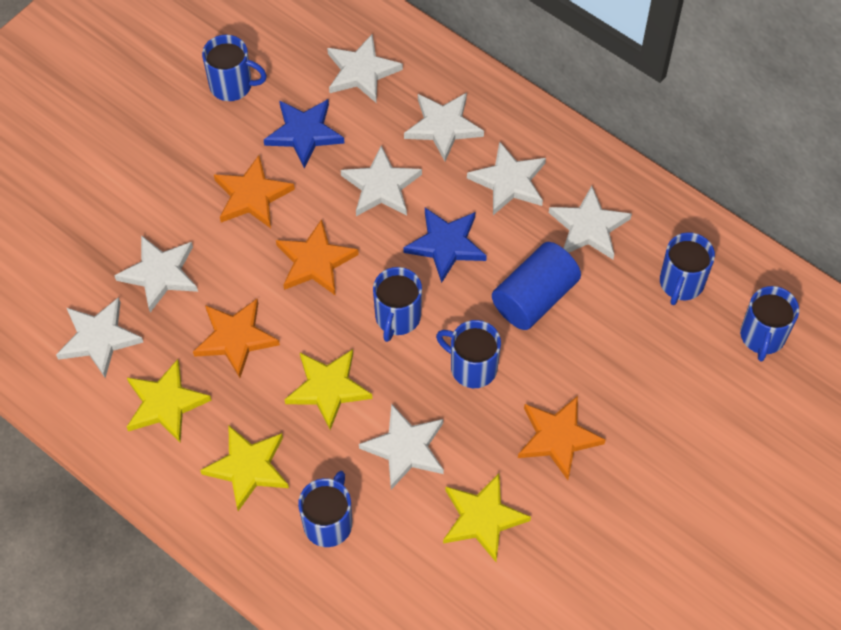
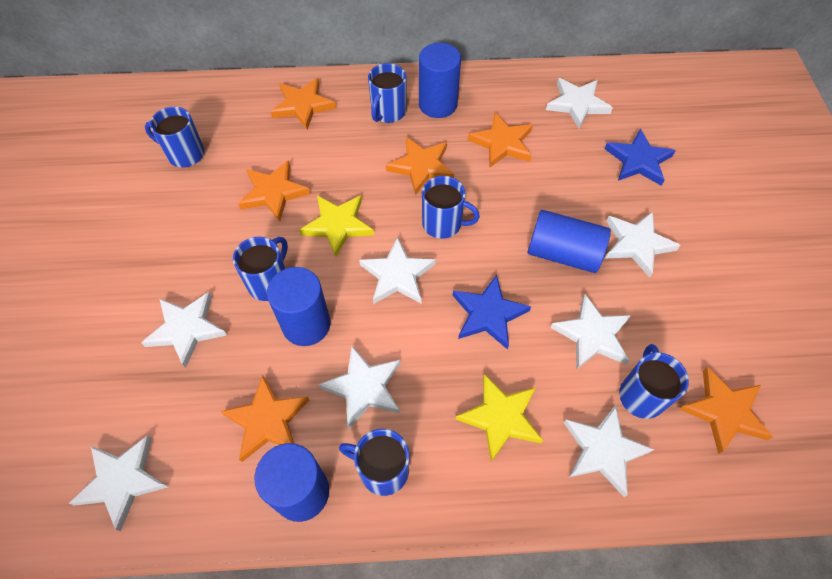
blue cylinder: [492,242,581,330] = 1 -> [254,443,329,522] [267,267,331,346] [419,43,461,118] [528,210,611,273] = 4
orange star: [193,298,280,378] [214,155,295,228] [276,219,359,296] [518,396,605,480] = 4 -> [220,375,309,462] [238,160,311,221] [270,78,336,130] [386,137,454,195] [468,113,533,167] [679,367,773,454] = 6
yellow star: [127,359,212,442] [200,426,289,511] [284,349,372,430] [443,474,531,562] = 4 -> [299,195,374,257] [456,374,543,461] = 2

